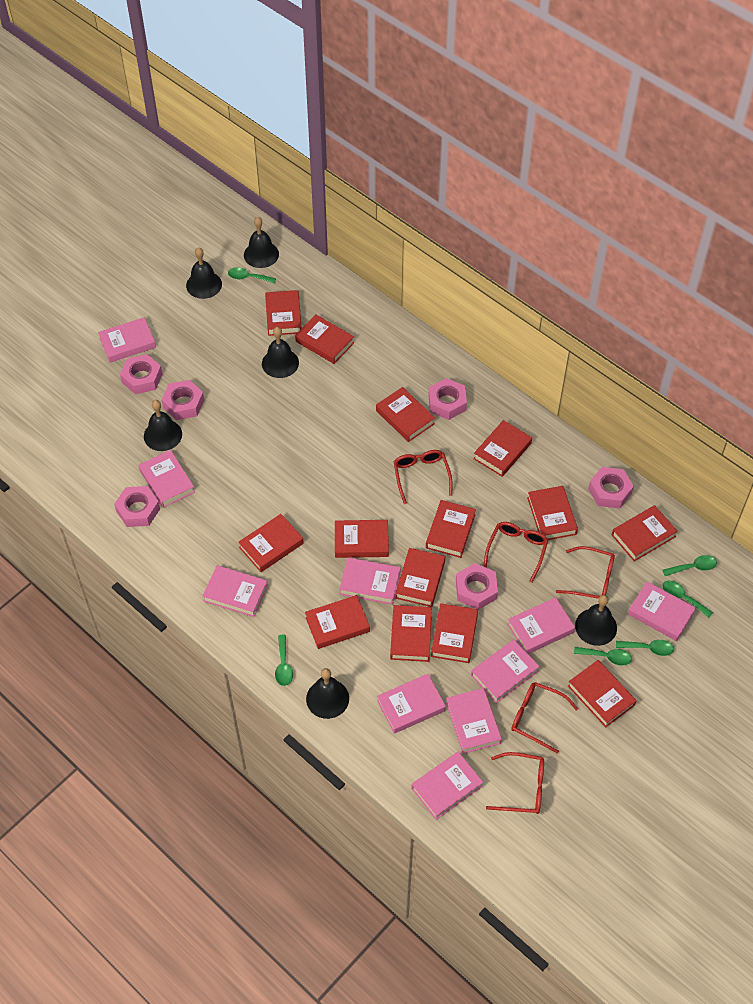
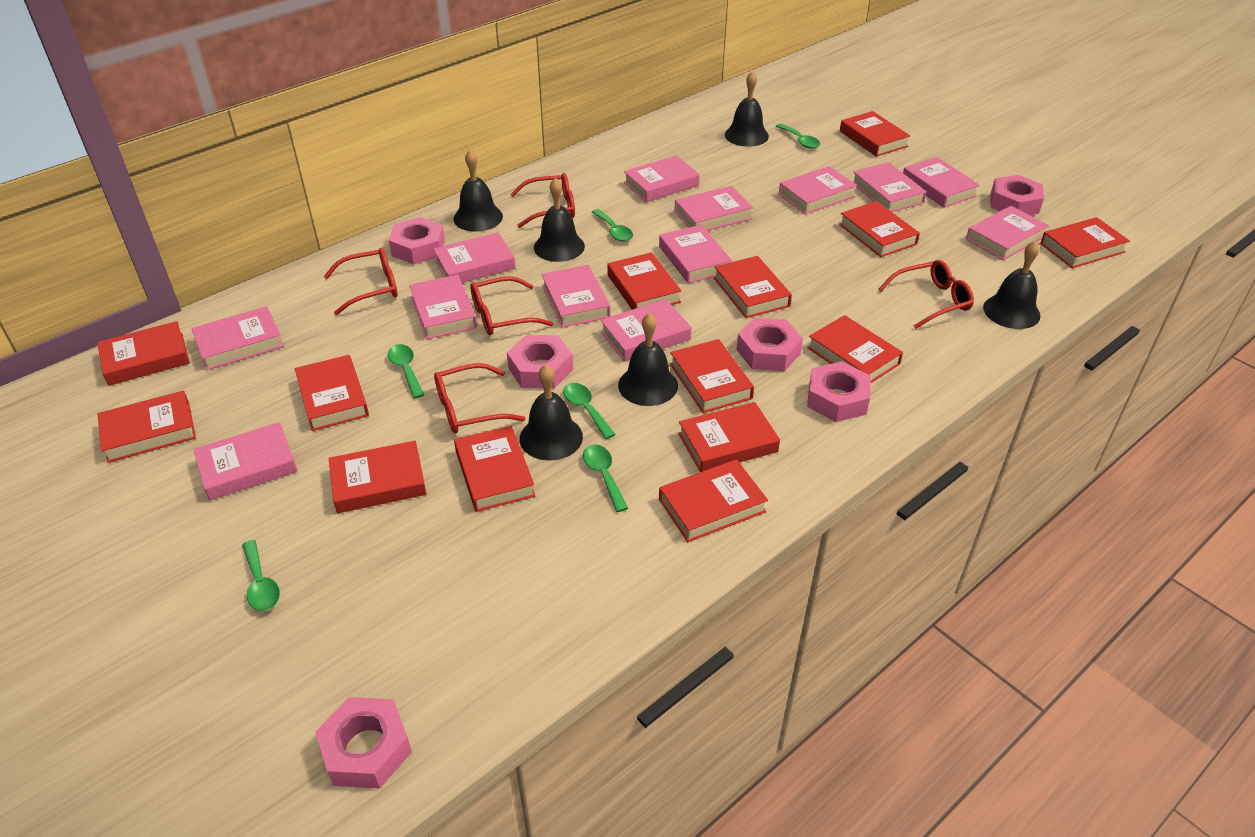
pink book: [98,318,156,363] [139,450,195,508] [202,565,268,617] [339,557,401,605] [377,674,446,734] [411,752,483,820] [446,688,502,754] [471,639,540,703] [507,597,575,654] [628,581,696,641] = 10 -> [191,306,284,370] [193,422,298,500] [409,275,477,339] [433,233,516,283] [541,265,610,328] [601,299,691,362] [624,155,700,202] [659,225,732,283] [674,186,753,231] [779,166,857,214] [853,162,927,212] [903,157,980,208] [966,206,1049,260] = 13

